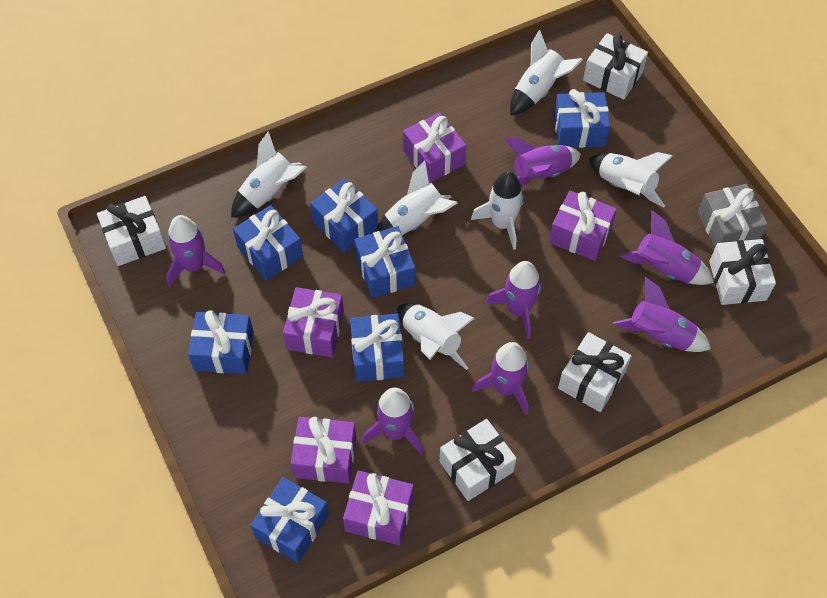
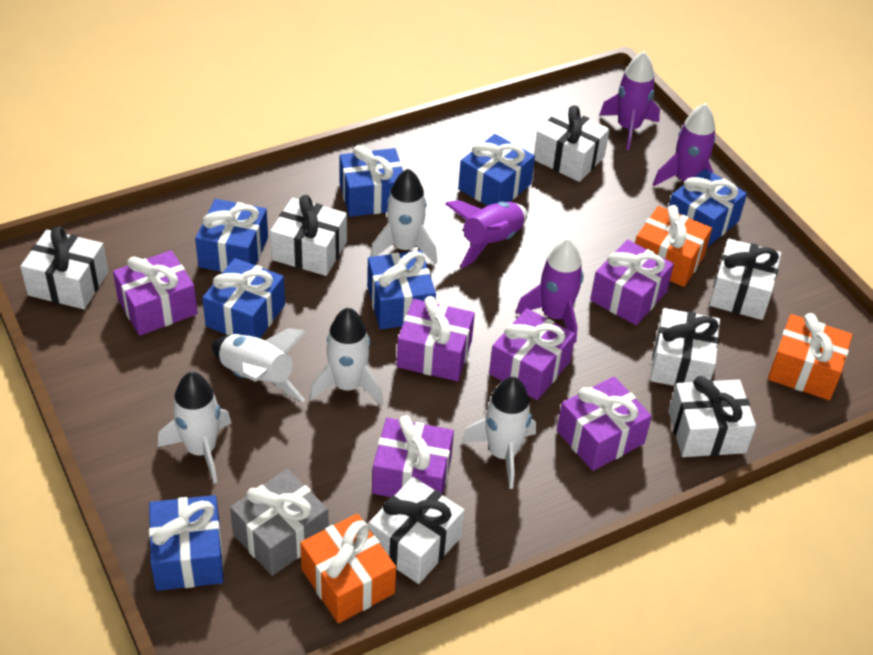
orange gift: none = 0 -> [300,514,396,623] [635,205,712,287] [768,313,853,400] = 3
purple gift: [283,287,344,357] [291,417,356,484] [343,471,414,545] [403,112,466,183] [549,190,617,261] = 5 -> [113,250,198,335] [372,415,454,497] [397,296,475,381] [489,308,575,400] [557,376,652,471] [590,240,674,325] = 6
purple rocket: [166,215,226,287] [362,388,424,455] [471,342,529,415] [486,261,542,339] [504,137,581,187] [613,277,711,352] [619,210,714,285] = 7 -> [445,200,528,269] [516,238,584,343] [600,51,660,150] [653,103,715,186] = 4
white gift: [97,196,166,266] [440,419,517,501] [558,332,631,412] [583,33,648,100] [709,239,776,305] = 5 -> [20,226,108,309] [270,195,347,276] [368,477,465,584] [534,106,610,182] [650,308,720,386] [668,376,756,457] [709,238,781,320] = 7
white rocket: [231,131,307,218] [375,160,457,235] [397,303,475,370] [471,171,524,250] [510,30,583,115] [589,152,673,208] = 6 -> [158,372,232,483] [212,328,306,402] [309,308,384,406] [370,169,437,264] [462,377,536,489] = 5

